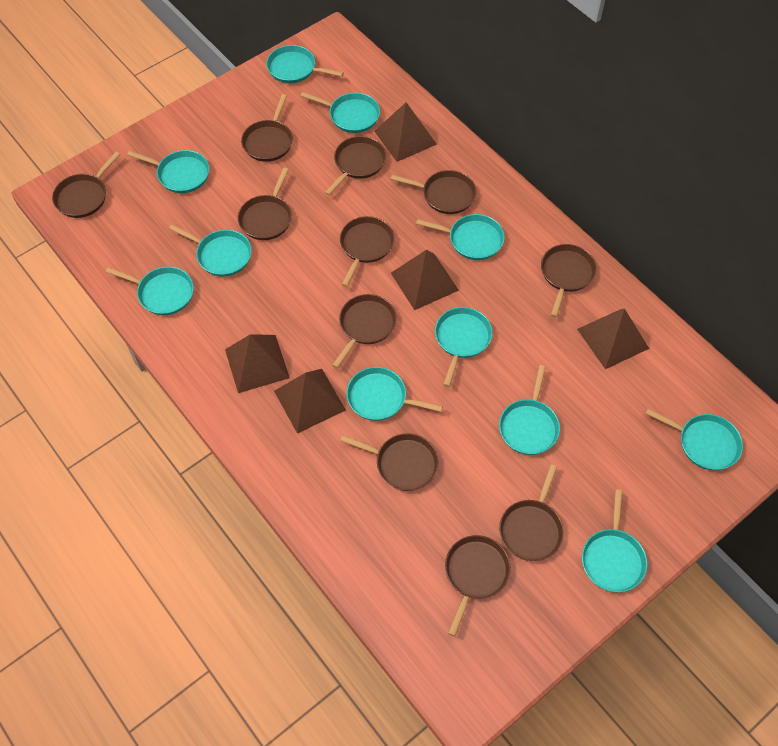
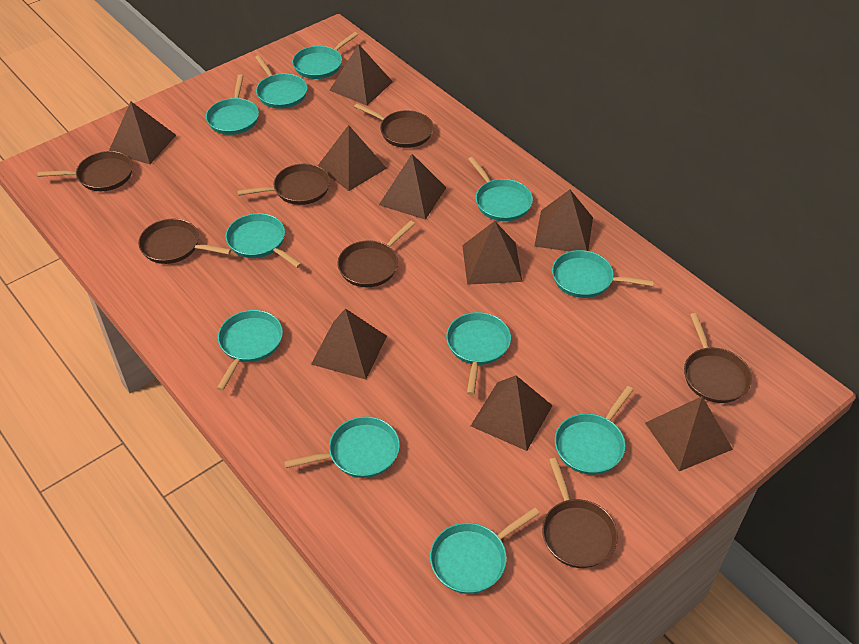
brown pan: [52,152,120,218] [238,168,292,240] [241,94,293,162] [325,136,386,195] [332,294,397,368] [340,216,394,287] [340,433,439,491] [390,170,476,214] [445,535,511,637] [499,464,564,561] [541,244,597,317] = 11 -> [38,151,133,191] [138,219,231,264] [237,164,330,205] [337,220,415,287] [354,103,434,148] [542,458,618,568] [684,313,752,403] = 7
brown pyramid: [225,334,290,393] [274,369,346,434] [374,102,437,162] [391,250,459,310] [577,309,649,369] = 5 -> [109,102,176,164] [311,308,387,380] [318,125,387,191] [329,44,393,106] [379,154,446,220] [462,221,522,285] [471,376,553,451] [534,190,593,252] [645,396,733,471] = 9

